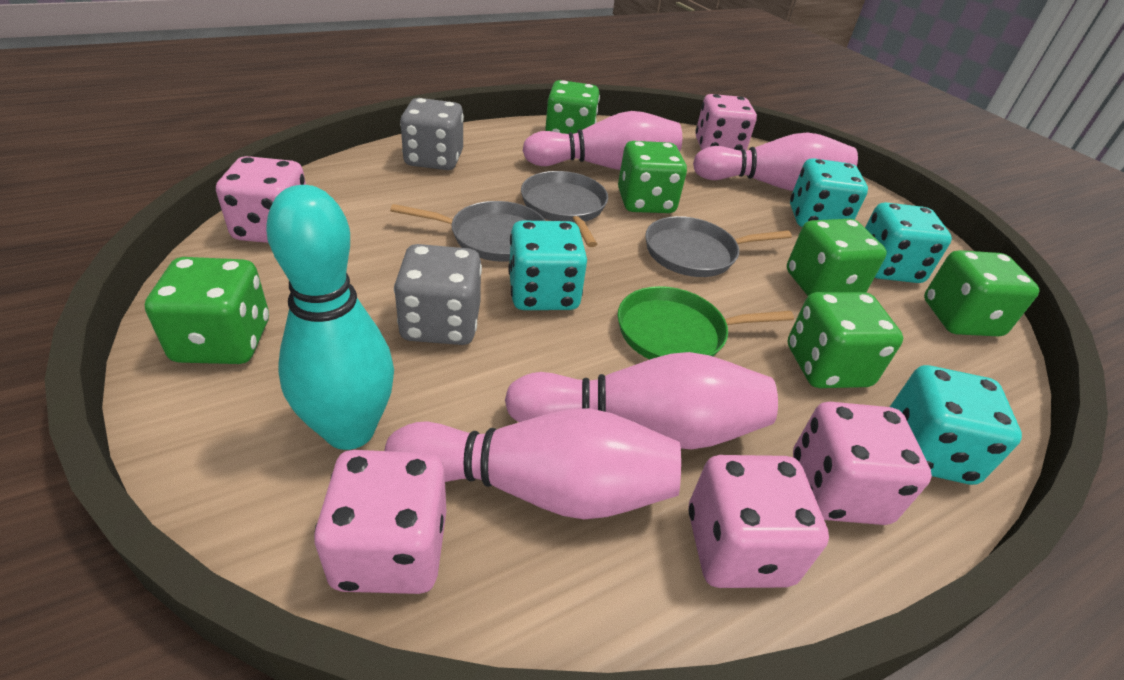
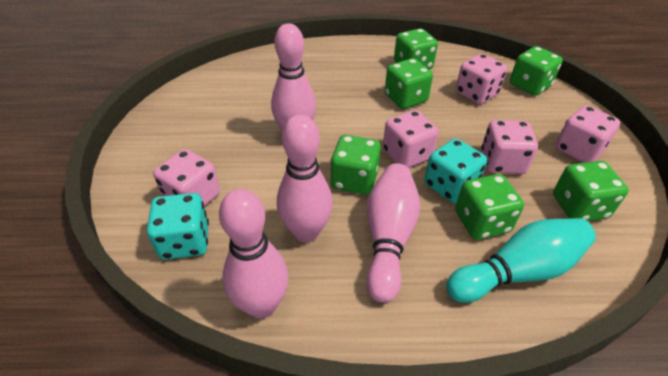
green pan: [617,286,794,359] = 1 -> none = 0
grey dice: [394,244,482,345] [400,98,464,170] = 2 -> none = 0
grey pan: [390,201,546,262] [521,171,608,247] [645,216,792,277] = 3 -> none = 0
turquoise dice: [508,220,587,310] [790,158,868,227] [865,202,952,283] [890,365,1022,485] = 4 -> [147,193,209,260] [424,138,487,203] = 2

